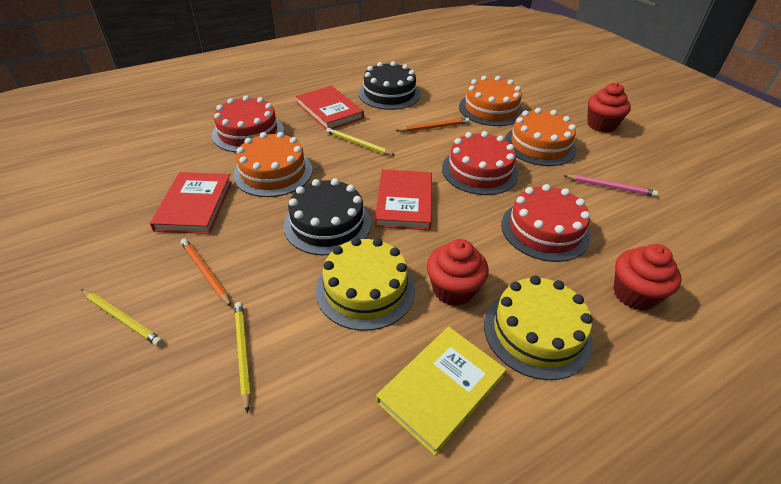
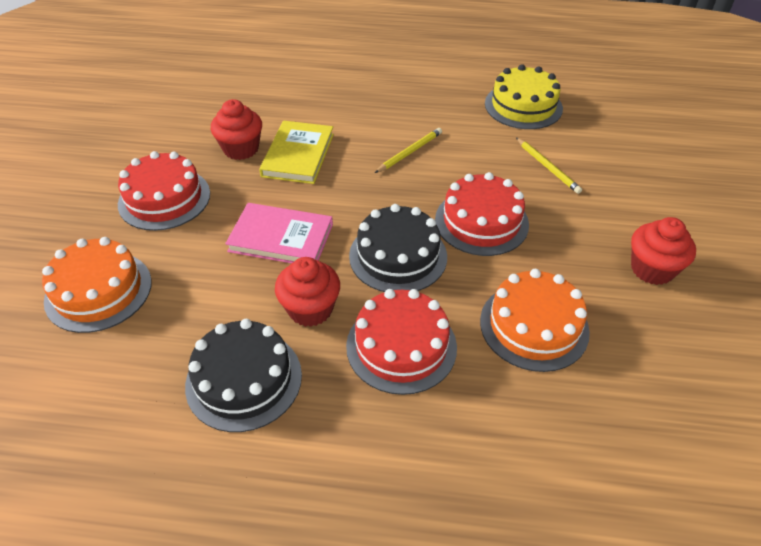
orange cake: [233,132,312,197] [459,76,524,126] [505,108,577,166] = 3 -> [42,237,152,333] [480,269,590,372] = 2
orange pencil: [181,238,232,307] [396,118,470,132] = 2 -> none = 0
pink book: none = 0 -> [225,203,333,263] = 1
pink pencil: [563,175,658,197] = 1 -> none = 0
red book: [150,172,232,234] [296,86,364,129] [375,169,432,230] = 3 -> none = 0
yellow cake: [316,238,415,331] [484,276,593,380] = 2 -> [485,64,563,129] = 1
yellow pencil: [81,289,163,346] [234,302,251,413] [326,128,396,156] = 3 -> [375,128,442,173] [516,137,582,194] = 2

